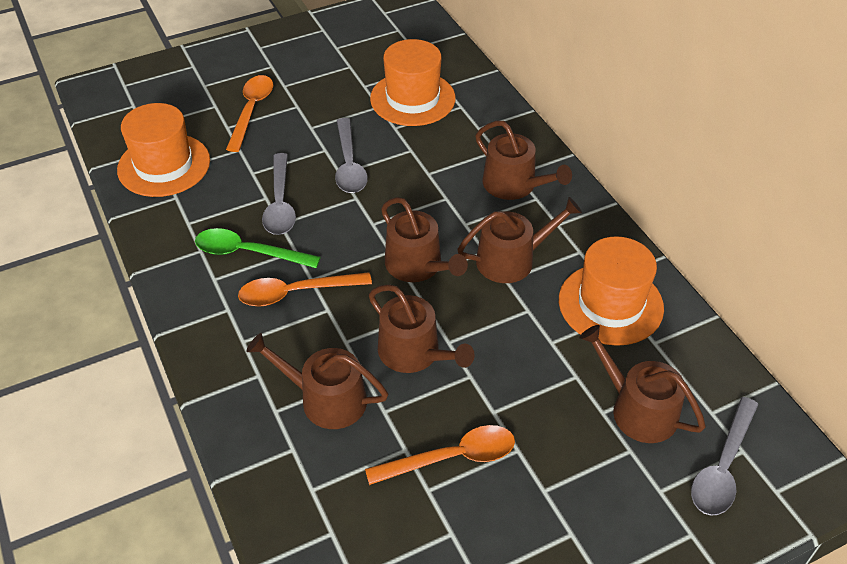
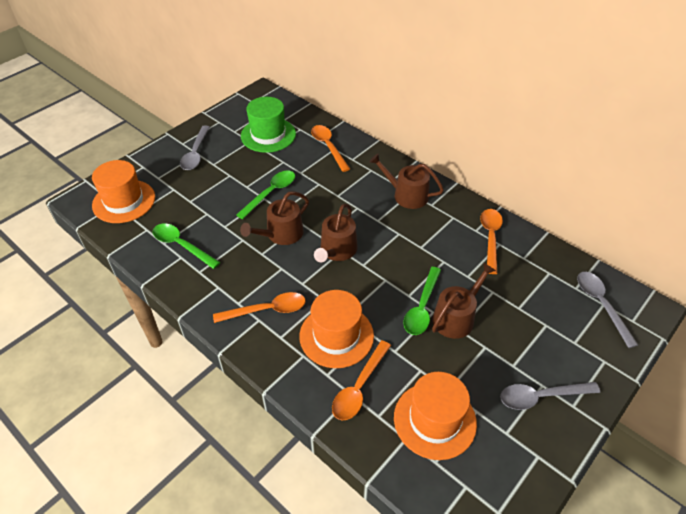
brown watering can: [246,333,388,429] [369,284,475,373] [381,197,468,282] [457,197,582,283] [475,121,572,200] [579,325,706,443] = 6 -> [240,191,309,245] [314,204,357,262] [369,153,444,209] [432,262,496,339] = 4
green hat: none = 0 -> [241,97,296,153] = 1
green spoon: [195,228,321,268] = 1 -> [153,224,220,269] [236,171,295,219] [403,267,441,335] = 3
orange spoon: [226,75,273,152] [238,272,372,307] [365,425,515,485] = 3 -> [213,292,306,323] [311,125,350,172] [332,340,391,420] [480,209,503,274] = 4

